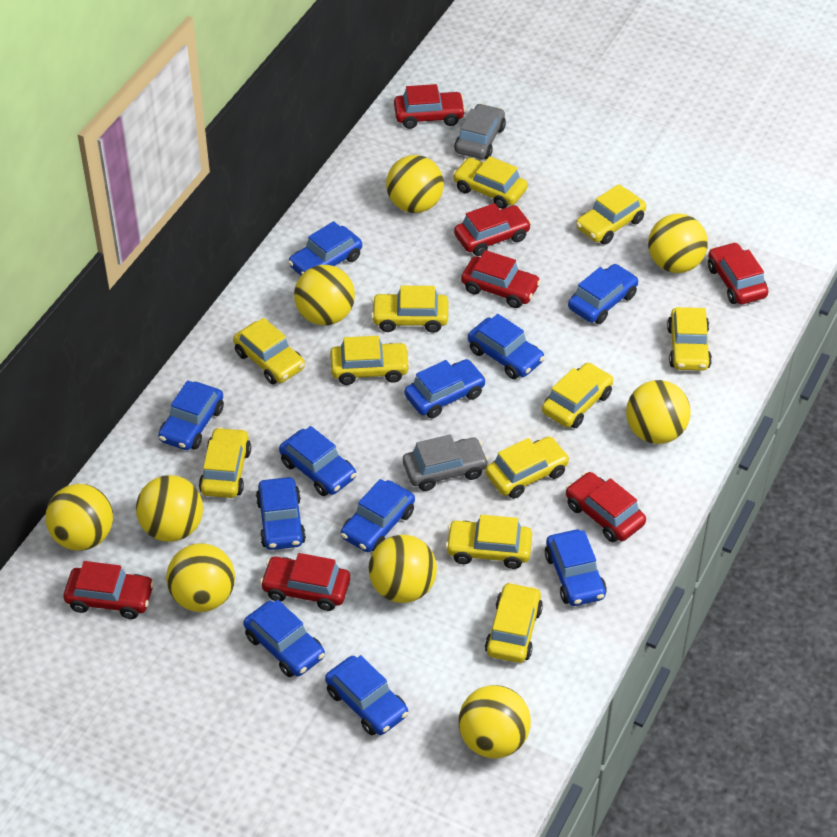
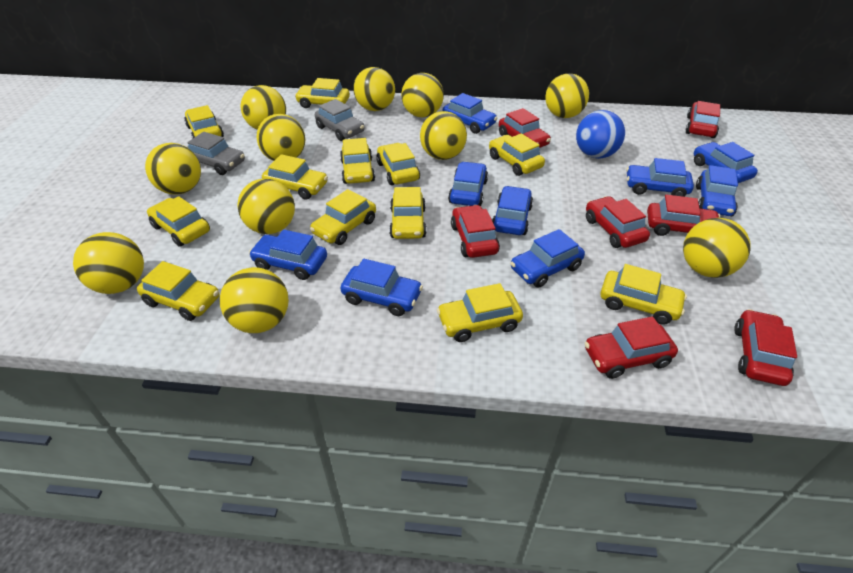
blue ball: none = 0 -> [576,110,625,159] = 1
blue car: [158,380,224,450] [243,600,325,677] [256,477,306,550] [279,426,356,496] [288,221,362,276] [325,655,408,735] [341,479,415,552] [405,359,486,418] [468,314,545,379] [545,530,607,606] [568,264,638,324] = 11 -> [249,229,327,280] [340,259,423,316] [443,93,497,134] [448,162,488,206] [492,186,533,235] [510,229,585,288] [626,158,694,197] [694,142,758,183] [696,165,738,216] = 9
yellow ball: [45,484,113,551] [136,475,203,542] [166,543,235,612] [294,265,355,325] [369,535,437,603] [386,155,444,213] [458,685,531,758] [626,380,691,444] [648,214,708,273] = 9 -> [73,232,144,294] [145,143,201,195] [220,267,289,333] [237,179,295,234] [241,85,286,130] [257,114,305,161] [353,67,395,111] [401,73,444,117] [420,111,467,160] [545,73,589,118] [683,218,751,278] = 11
yellow car: [199,427,251,498] [233,318,305,384] [330,336,410,385] [371,286,448,333] [445,515,532,569] [453,156,528,209] [485,437,570,499] [485,582,543,663] [542,363,613,428] [576,184,646,245] [667,307,712,371] = 11 -> [137,261,219,321] [147,196,210,247] [184,105,224,139] [262,154,328,200] [295,78,350,108] [310,189,376,245] [340,138,375,184] [376,143,420,185] [389,187,427,239] [437,283,523,342] [489,133,545,176] [600,264,687,325] = 12

